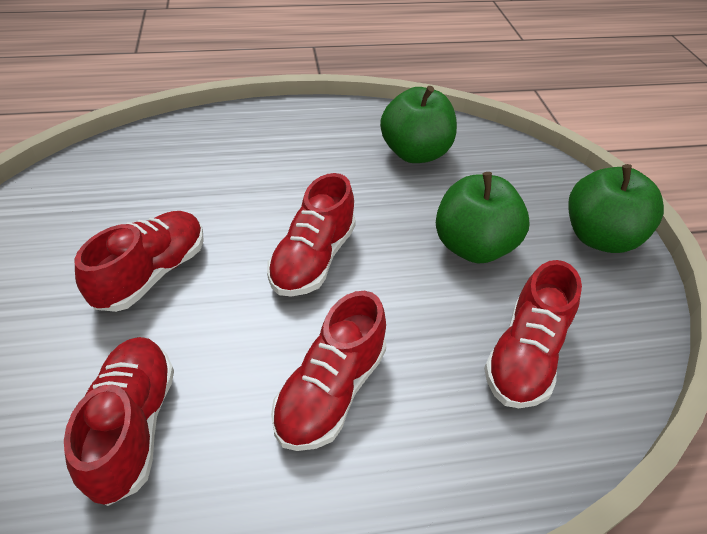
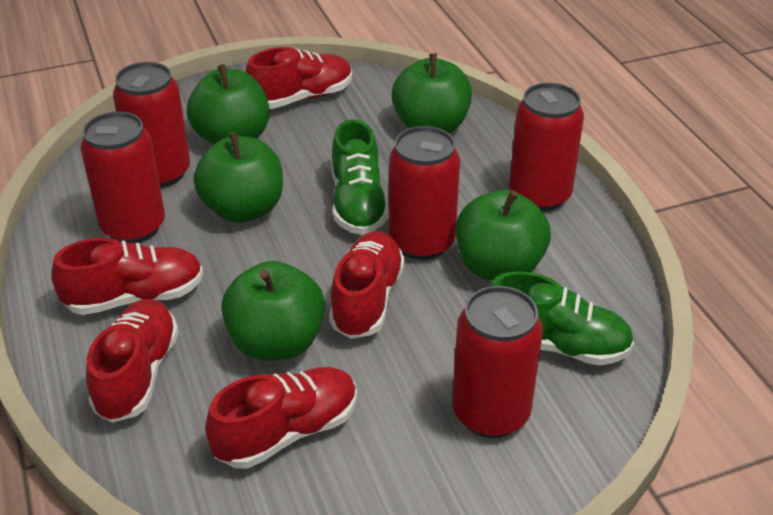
green apple: [380,86,457,163] [436,172,530,264] [568,164,664,253] = 3 -> [187,64,269,144] [194,132,283,223] [221,261,325,361] [392,53,472,133] [456,190,551,281] = 5
green shoe: none = 0 -> [332,119,389,235] [490,271,634,366] = 2
red can: none = 0 -> [80,112,165,243] [113,62,190,188] [389,126,460,260] [452,286,543,438] [509,83,584,211] = 5

